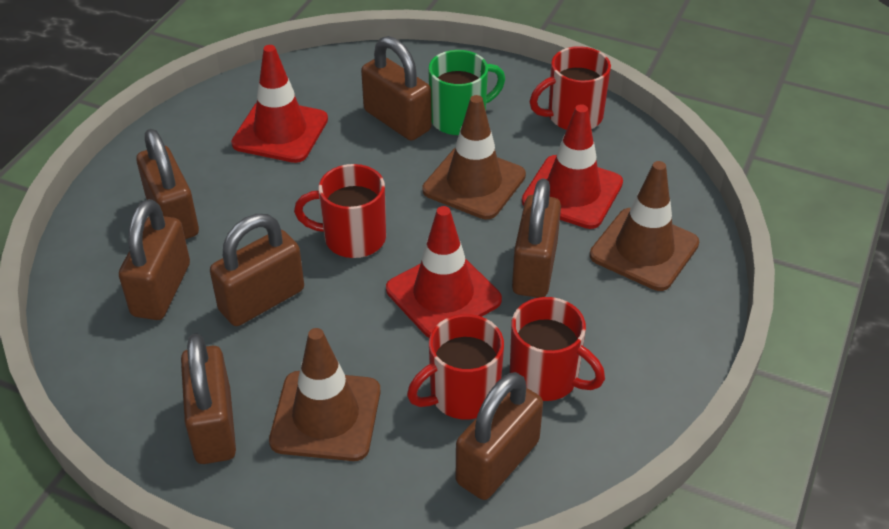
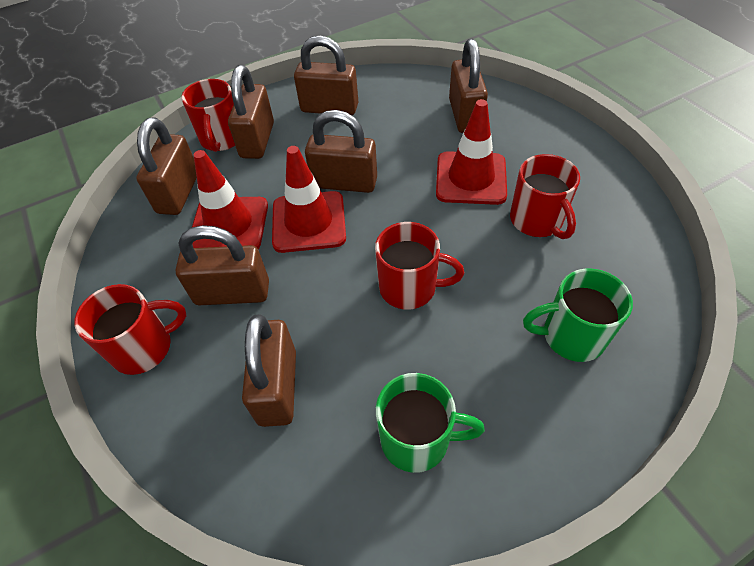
brown traffic cone: [269,328,381,461] [422,95,526,219] [590,161,699,291] = 3 -> none = 0
green mug: [428,50,505,135] = 1 -> [376,373,485,473] [523,269,633,362] = 2

